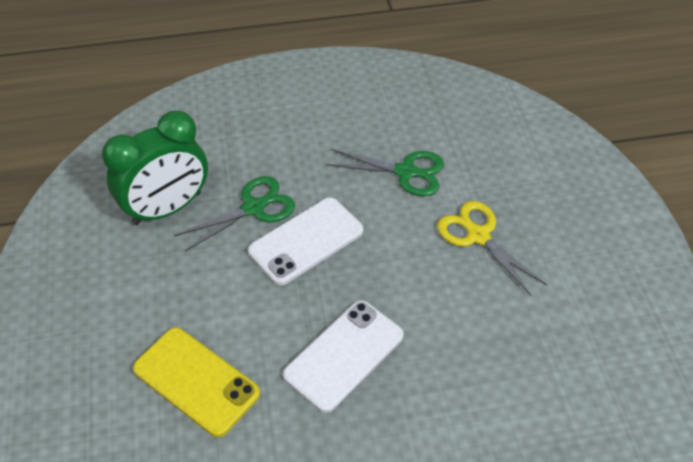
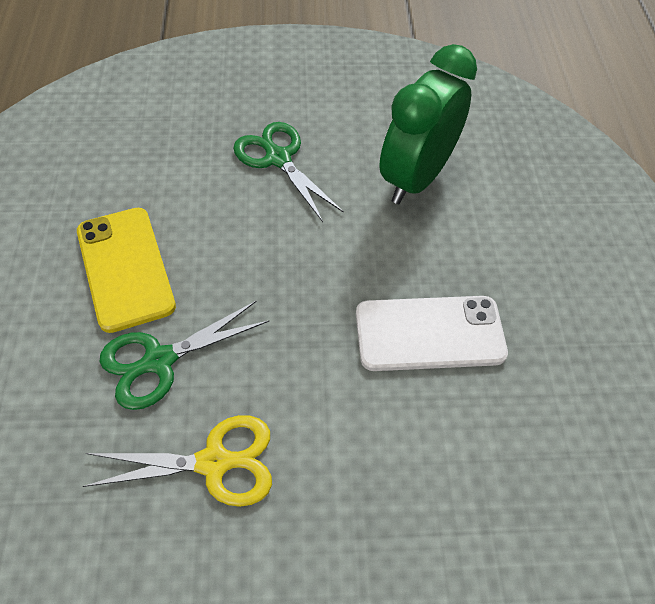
white phone: [248,197,363,285] [283,300,404,413] = 2 -> [356,296,508,371] = 1

